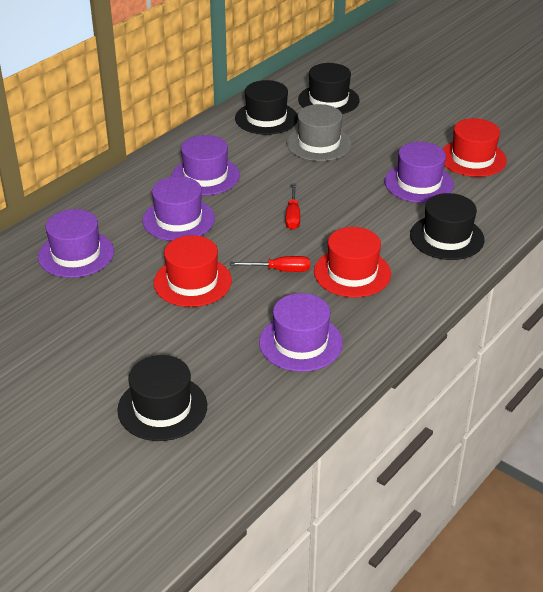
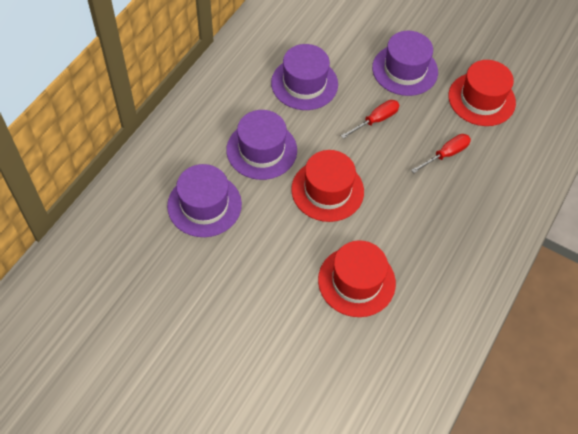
black hat: [117,355,207,441] [235,80,298,135] [298,63,359,114] [410,193,484,260] = 4 -> none = 0
grey hat: [286,104,352,161] = 1 -> none = 0
purple hat: [38,209,114,278] [142,176,215,241] [172,135,240,195] [259,293,343,372] [384,142,454,203] = 5 -> [167,164,242,237] [226,110,297,180] [271,44,338,110] [372,31,438,96] = 4

